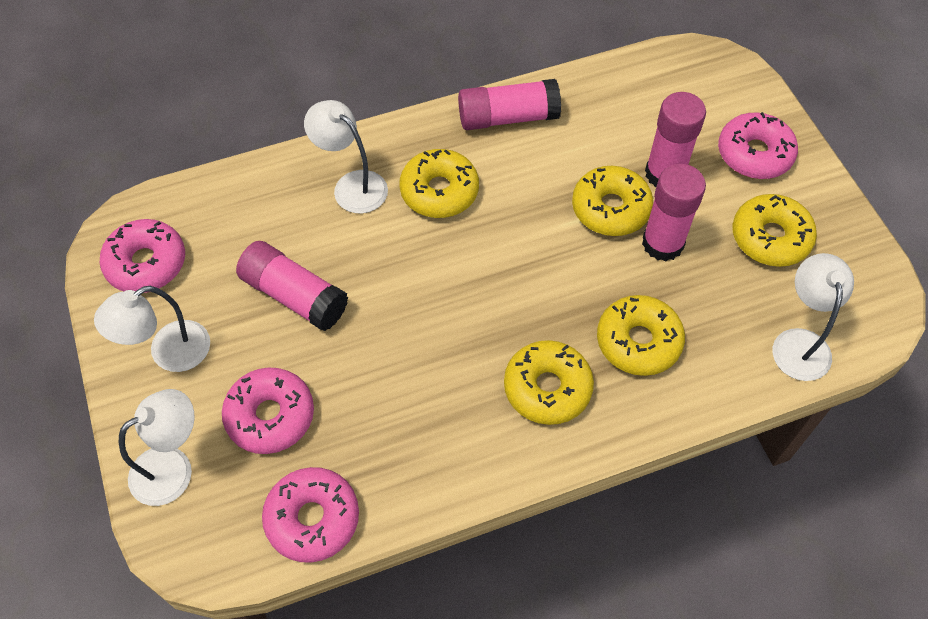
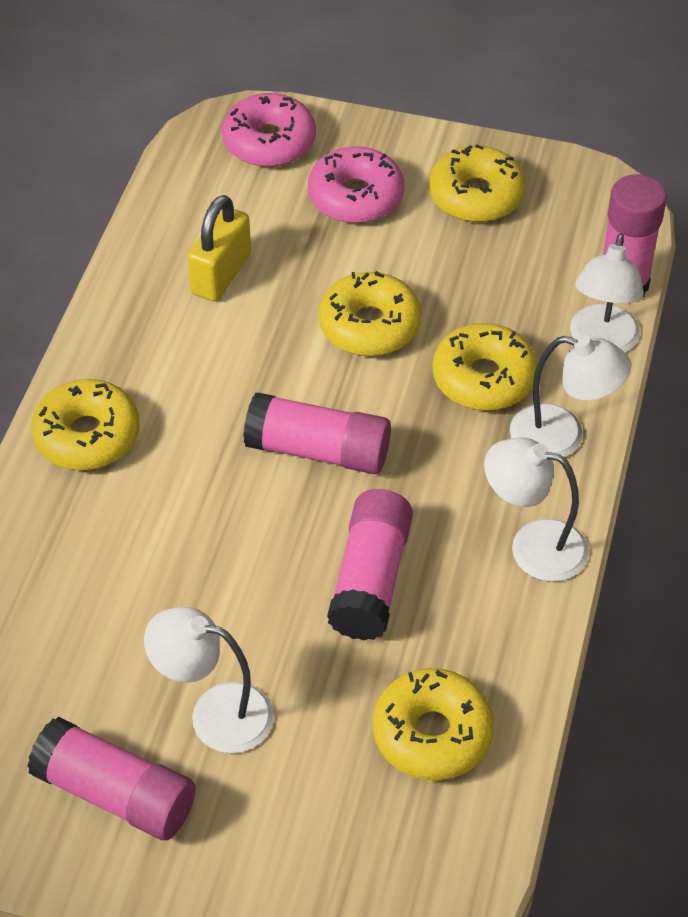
pink donut: [100,219,185,293] [222,368,314,454] [262,467,359,563] [718,112,798,179] = 4 -> [222,93,316,167] [308,146,404,223] = 2
yellow padlock: none = 0 -> [187,195,251,302] = 1

